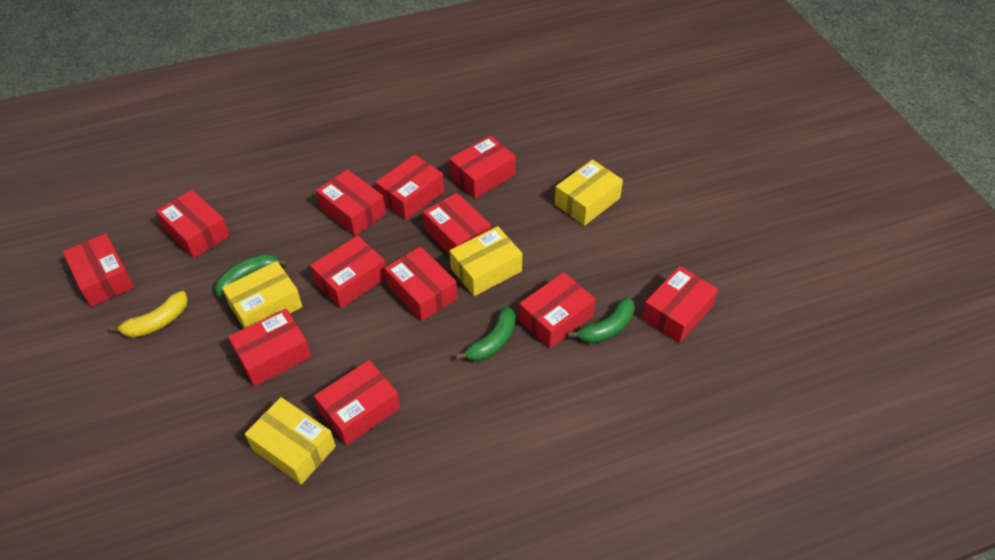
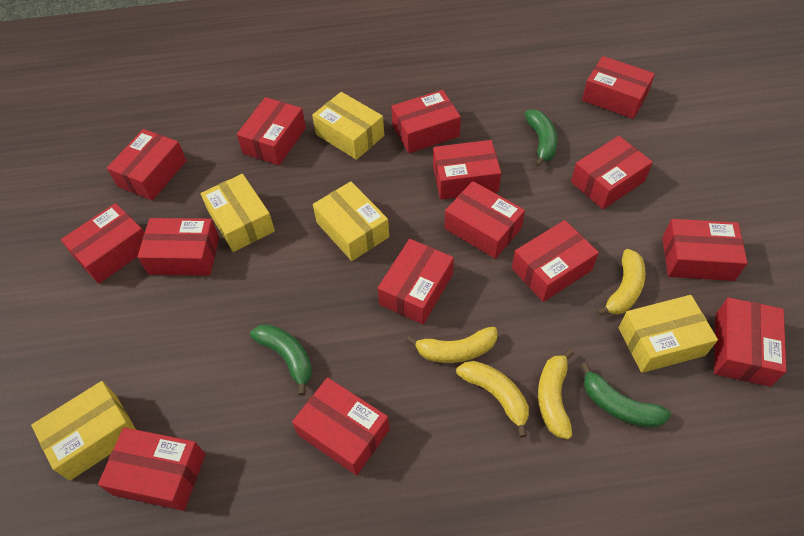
red box: [63,233,134,307] [156,190,230,258] [228,309,312,386] [310,235,386,309] [314,360,400,445] [316,169,386,236] [375,155,444,220] [385,246,457,321] [423,193,491,255] [449,136,516,198] [519,272,596,349] [642,266,718,343] = 12 -> [61,203,145,284] [98,427,205,511] [107,129,187,200] [137,218,219,276] [237,97,306,165] [292,377,390,476] [378,239,454,324] [391,90,461,153] [433,140,501,200] [445,181,525,259] [512,220,599,302] [571,136,653,209] [582,56,655,119] [662,219,748,281] [714,297,787,387] = 15
yellow banana: [109,291,188,338] = 1 -> [407,327,497,363] [456,361,529,438] [538,349,574,439] [597,249,646,316] = 4
yellow box: [222,261,303,328] [245,397,336,485] [449,226,522,296] [555,160,623,226] = 4 -> [31,381,136,481] [201,174,275,252] [312,92,384,160] [313,181,389,261] [619,295,718,373] = 5

